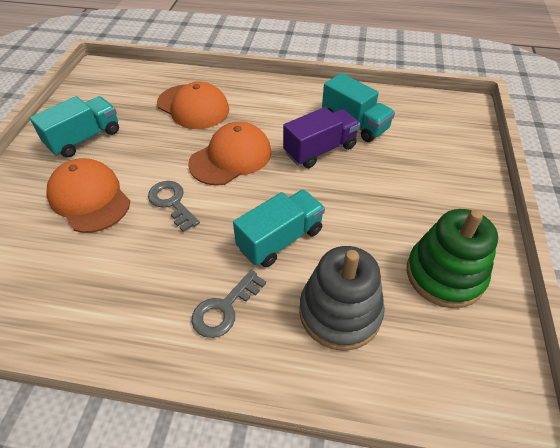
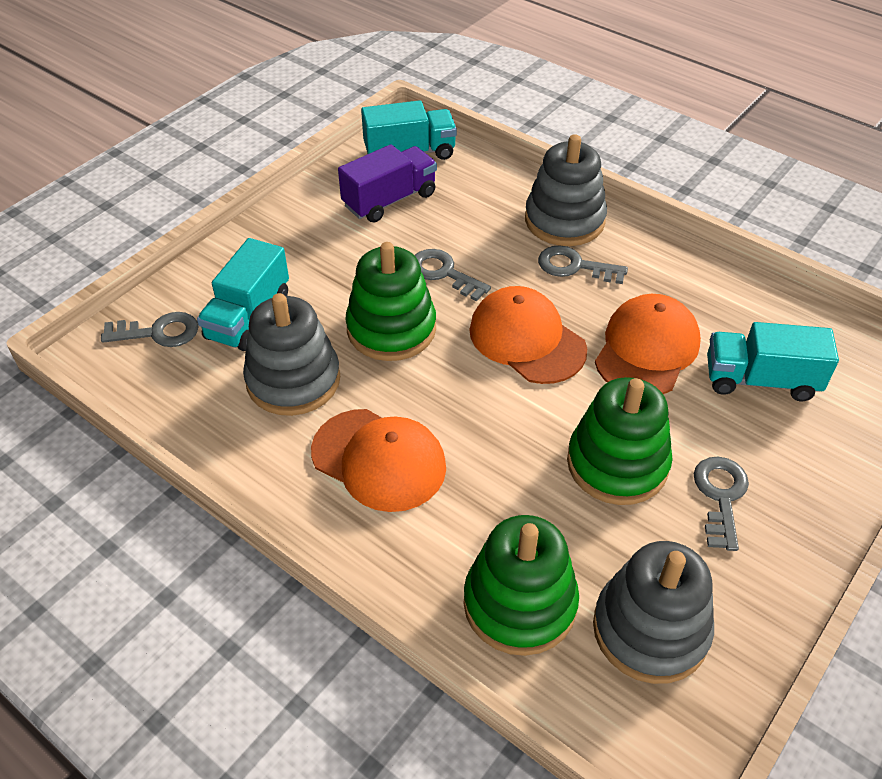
green stacking toy: [407,209,498,308] = 1 -> [345,242,436,361] [463,515,579,656] [567,377,673,505] = 3
grey key: [148,181,200,232] [192,270,266,338] = 2 -> [101,312,199,347] [415,249,491,301] [538,245,628,284] [694,457,749,551] = 4
grey stacking toy: [299,246,385,351] = 1 -> [243,293,340,416] [525,134,607,246] [593,541,714,684] = 3

